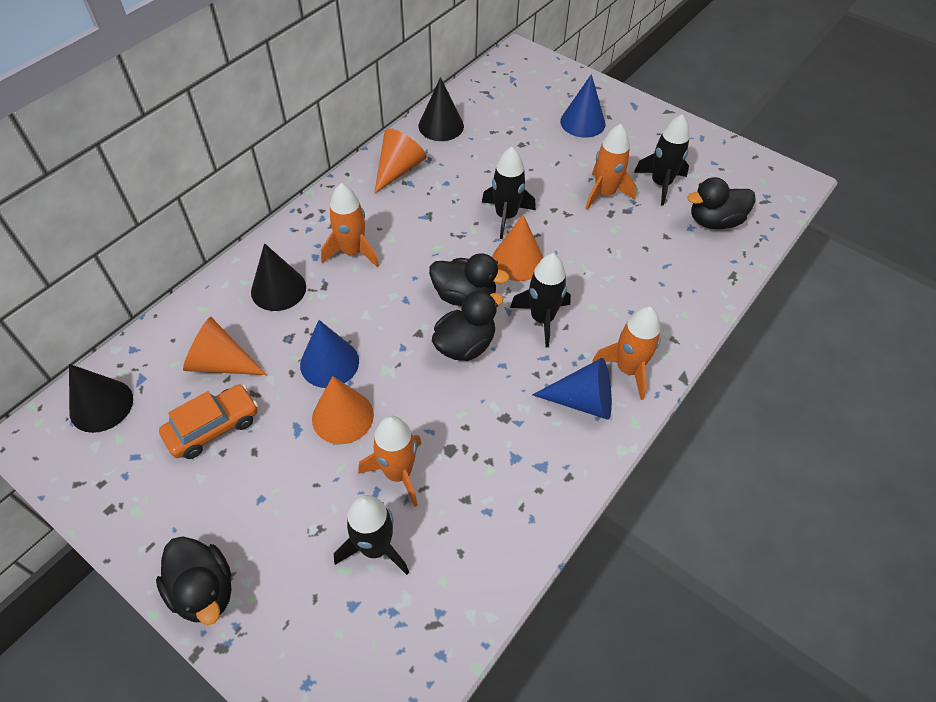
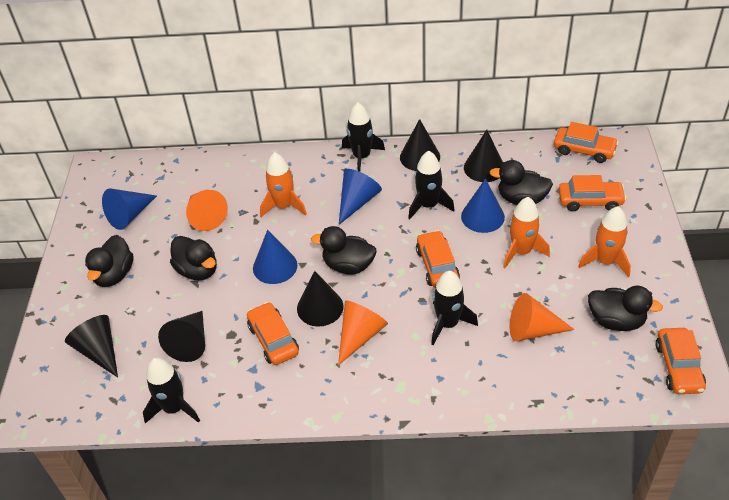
black cone: [69,364,133,433] [251,243,306,311] [418,77,464,141] = 3 -> [65,315,118,377] [158,311,205,362] [297,271,343,327] [400,119,440,171] [464,130,503,182] = 5
black duck: [156,536,232,625] [429,253,510,306] [432,290,503,361] [687,177,756,229] = 4 -> [85,235,133,287] [170,236,217,281] [311,226,376,275] [490,160,553,205] [588,286,663,331] = 5
blue cone: [300,320,359,388] [532,358,612,420] [560,74,606,138] = 3 -> [102,188,157,230] [253,230,297,284] [339,169,382,225] [461,179,505,233] = 4
orange car: [159,384,258,459] = 1 -> [247,302,299,365] [416,230,460,288] [554,122,619,163] [558,175,626,211] [656,328,706,394] = 5
orange cone: [183,317,267,375] [312,376,374,444] [374,128,427,194] [492,215,544,281] = 4 -> [186,190,228,231] [338,301,388,365] [510,293,575,341] = 3
orange rocket: [321,183,379,267] [358,416,422,507] [585,124,636,210] [592,307,661,400] = 4 -> [260,152,307,217] [503,197,550,268] [578,206,631,278] = 3

